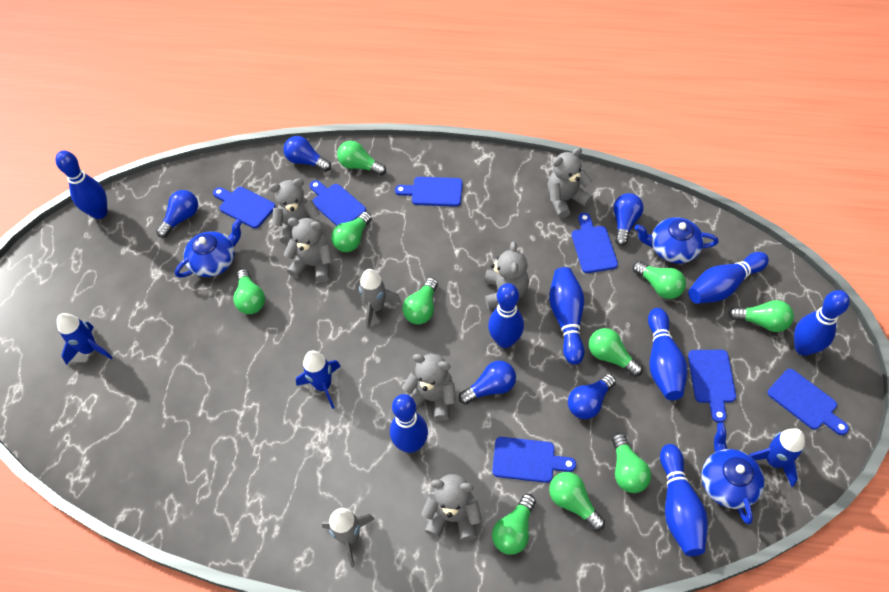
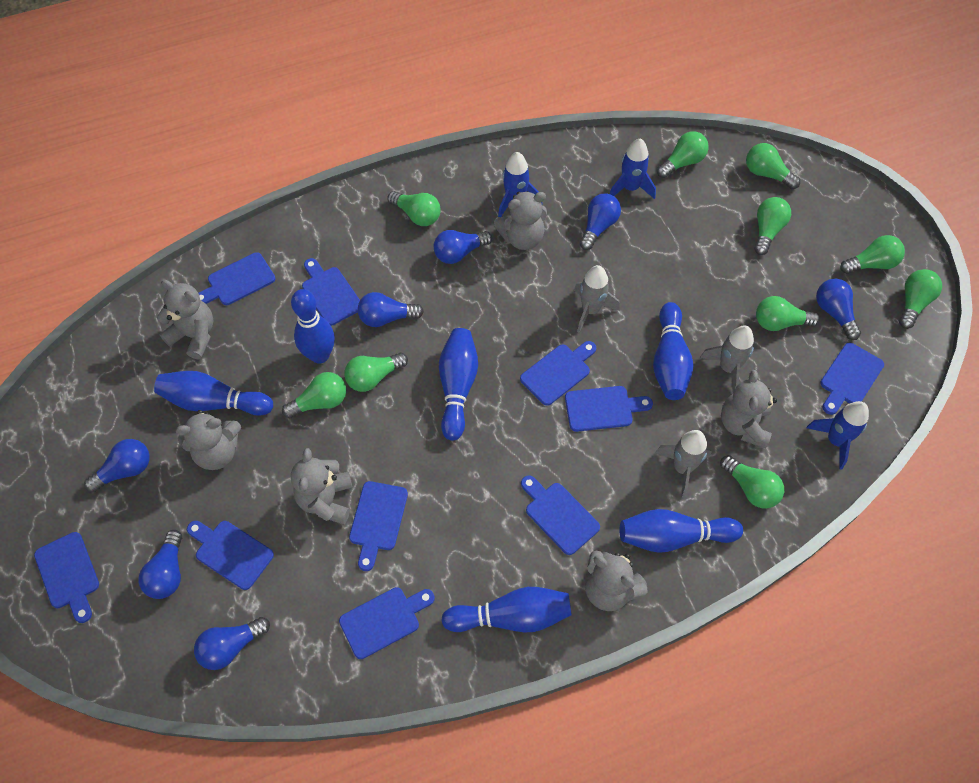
blue bowling pin: [56,151,108,219] [390,394,428,453] [488,283,524,348] [549,267,584,365] [648,308,687,400] [660,444,708,556] [688,252,769,304] [794,290,850,356] = 8 -> [154,371,273,416] [291,289,335,364] [439,328,478,441] [441,587,572,632] [620,509,743,553] [653,302,693,400] = 6
blue cutting board: [213,187,276,229] [310,180,366,226] [395,177,463,207] [492,437,576,483] [572,213,618,273] [688,350,736,423] [768,369,849,435] = 7 -> [34,532,99,623] [187,521,274,590] [199,252,276,305] [302,258,360,326] [339,587,435,659] [349,481,408,571] [520,341,596,406] [521,475,600,555] [565,386,653,432] [820,343,884,415] = 10
blue light bulb: [156,190,198,238] [283,136,331,172] [459,361,516,405] [568,374,616,419] [613,193,644,246] = 5 -> [84,439,150,493] [138,530,182,599] [194,617,270,670] [358,292,424,327] [434,230,492,264] [580,193,621,250] [816,279,861,340] = 7
blue teapot: [175,219,242,278] [635,217,718,264] [702,423,764,524] = 3 -> none = 0
grey rocket: [322,508,375,568] [359,269,402,329] = 2 -> [574,265,620,333] [655,430,712,498] [700,325,754,393] = 3

